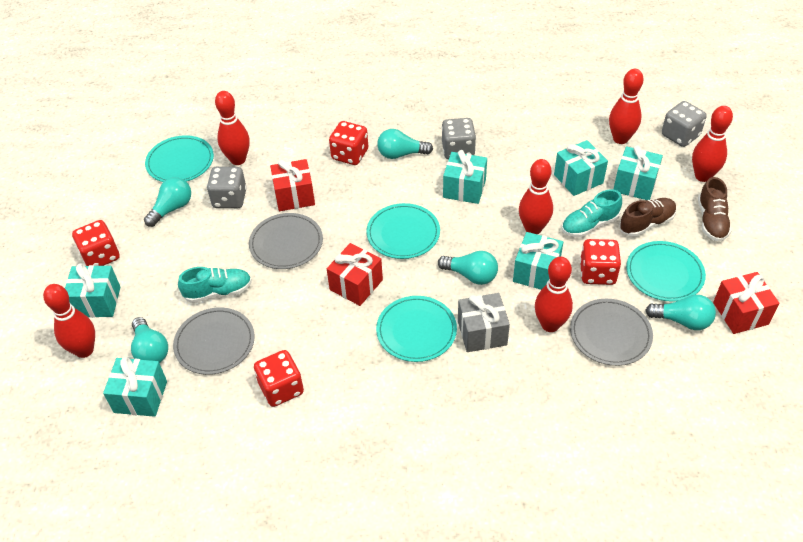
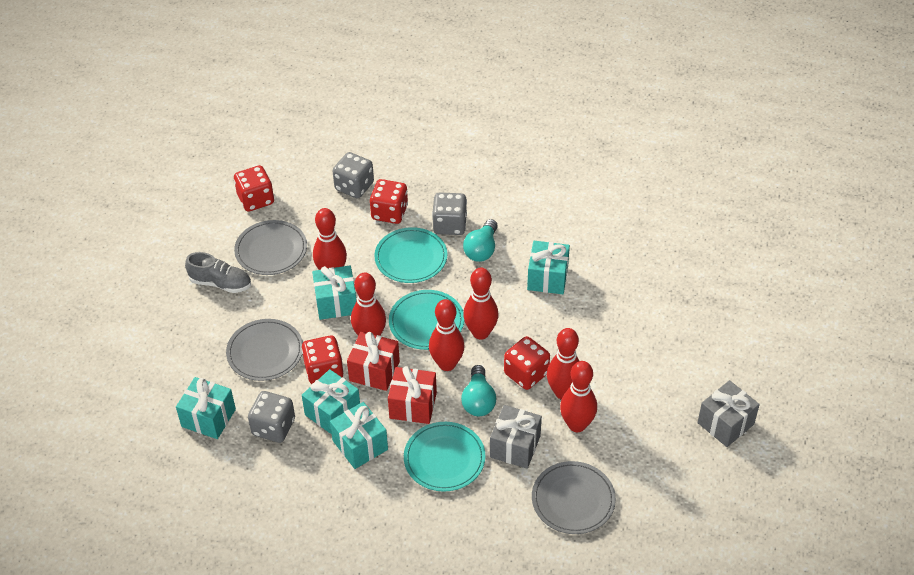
brown shoe: [619,198,677,237] [698,177,732,242] = 2 -> none = 0
grey gift: [458,293,510,352] = 1 -> [490,405,542,469] [697,380,760,447] = 2
grey shoe: none = 0 -> [185,252,251,293] = 1
red gift: [270,159,315,211] [327,243,383,306] [713,272,779,334] = 3 -> [347,332,400,391] [388,366,437,424] = 2
turquoise gift: [65,263,121,318] [103,357,167,417] [443,150,487,204] [513,232,563,290] [554,140,608,196] [613,145,663,200] = 6 -> [176,377,236,439] [302,369,360,434] [312,266,357,320] [330,402,388,469] [527,241,570,294] = 5
turquoise light bulb: [131,317,168,363] [144,177,191,227] [377,129,433,159] [438,251,498,285] [645,295,716,330] = 5 -> [461,365,496,416] [463,219,498,262] = 2
turquoise plate: [145,135,214,182] [366,203,440,259] [376,296,457,362] [626,241,706,302] = 4 -> [374,227,447,283] [389,290,464,350] [404,422,486,492] = 3
turquoise shoe: [178,267,252,303] [562,190,622,237] = 2 -> none = 0

